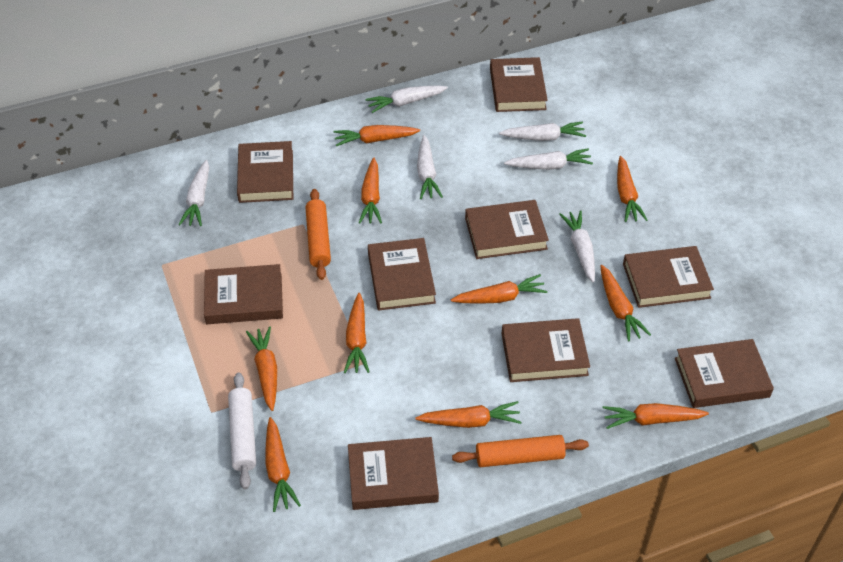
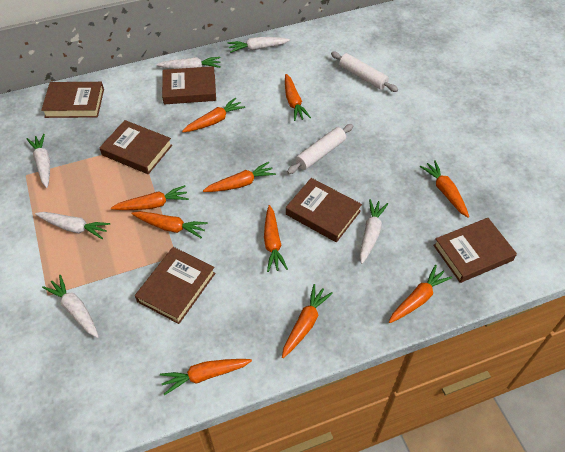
brown book: [204,264,283,324] [237,141,293,203] [348,437,439,510] [368,238,436,311] [465,200,549,259] [490,57,548,112] [502,318,590,382] [623,246,714,308] [675,339,774,408] = 9 -> [41,82,104,118] [99,120,172,174] [135,247,216,324] [162,66,216,104] [286,178,362,243] [433,218,517,283] = 6
orange rolling pin: [305,189,331,280] [452,435,589,467] = 2 -> none = 0
white rolling pin: [228,372,256,489] = 1 -> [287,124,353,174] [331,52,398,92] = 2

